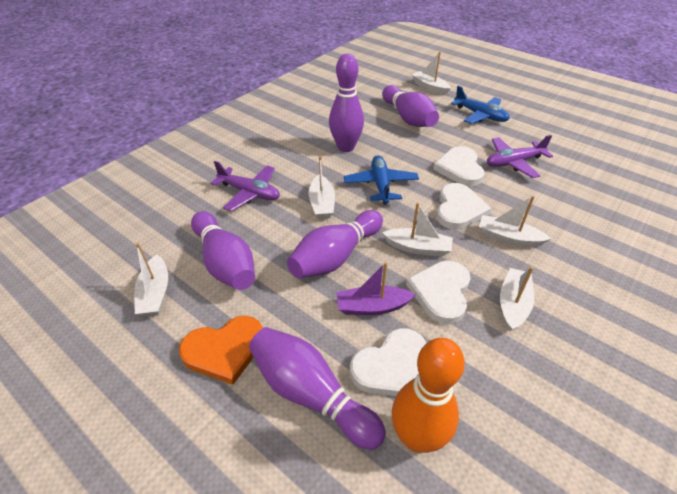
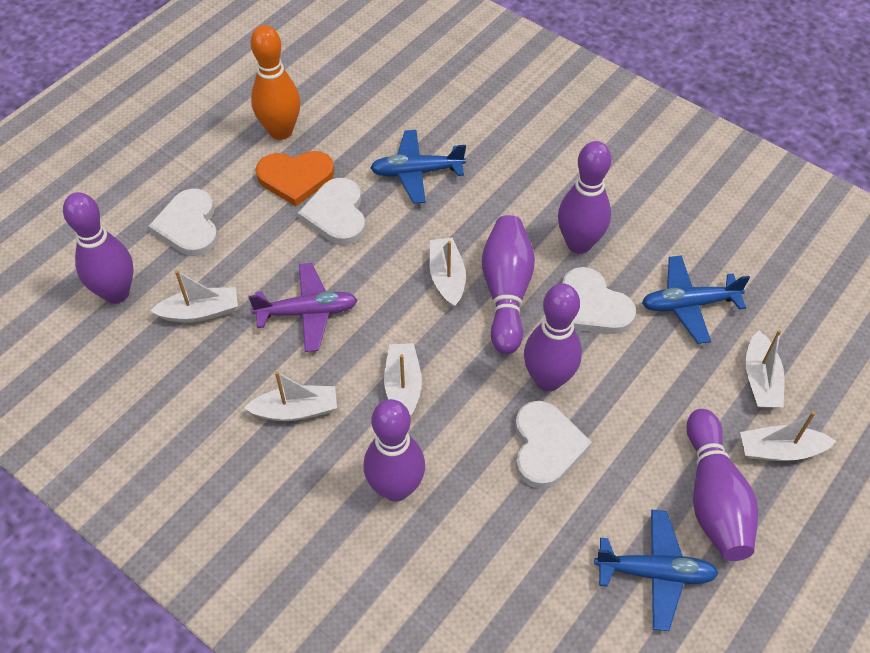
blue plane: [344,155,419,204] [451,86,510,124] = 2 -> [370,130,466,204] [594,510,719,631] [642,255,750,344] = 3
purple boat: [336,262,416,315] = 1 -> none = 0
purple bowling pin: [191,211,255,290] [249,327,386,450] [287,210,383,278] [329,54,364,152] [382,85,439,127] = 5 -> [63,192,133,304] [364,399,425,502] [482,215,535,354] [524,284,582,391] [558,141,611,254] [686,409,758,561] = 6
purple plane: [210,161,280,211] [487,135,553,178] = 2 -> [248,263,358,352] = 1

